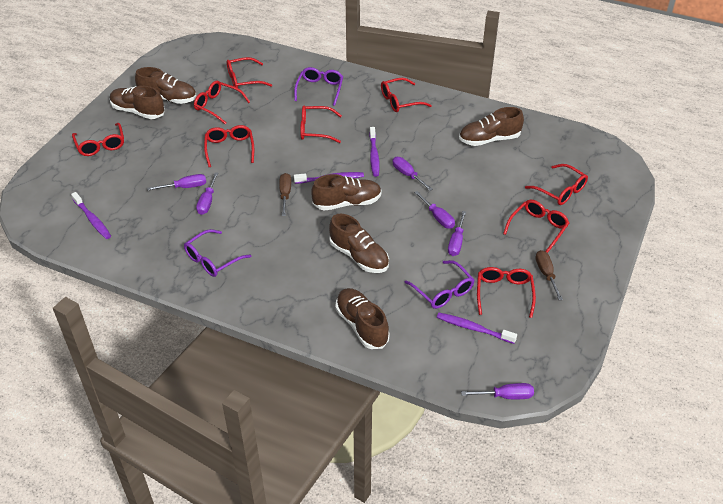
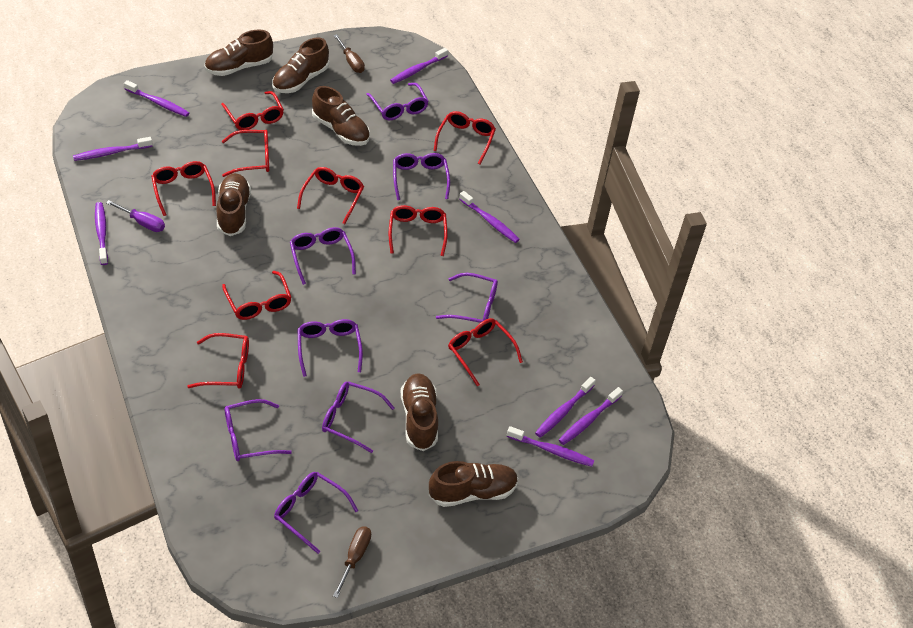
purple glasses: [184,229,251,277] [294,67,343,106] [404,260,474,309] = 3 -> [224,399,292,461] [274,472,358,554] [290,227,356,285] [298,319,363,377] [322,381,394,453] [366,83,429,121] [393,153,450,200] [436,273,498,323] = 8
purple screwdriver: [147,174,206,191] [196,172,218,215] [392,157,433,191] [414,191,455,229] [448,211,466,256] [461,383,534,399] = 6 -> [106,200,165,232] = 1
purple toothbrush: [71,192,111,239] [294,172,364,184] [369,127,380,177] [437,313,517,344] = 4 -> [73,137,153,161] [95,202,108,265] [124,80,189,117] [390,48,448,84] [459,191,520,243] [507,426,594,467] [535,377,596,438] [559,387,623,445] = 8

